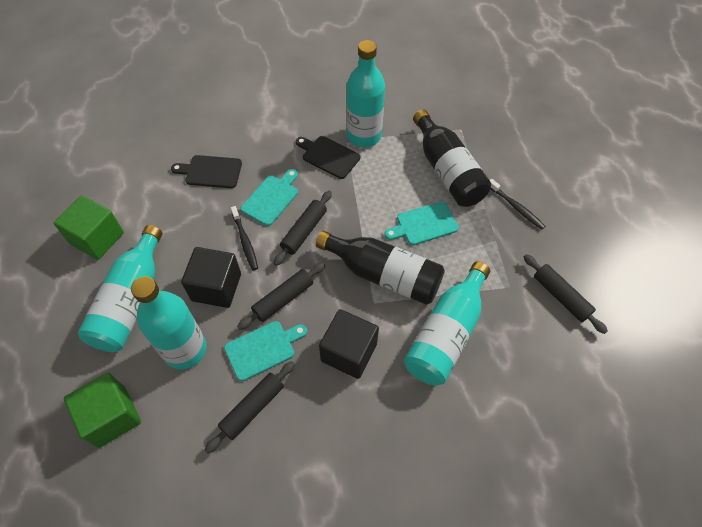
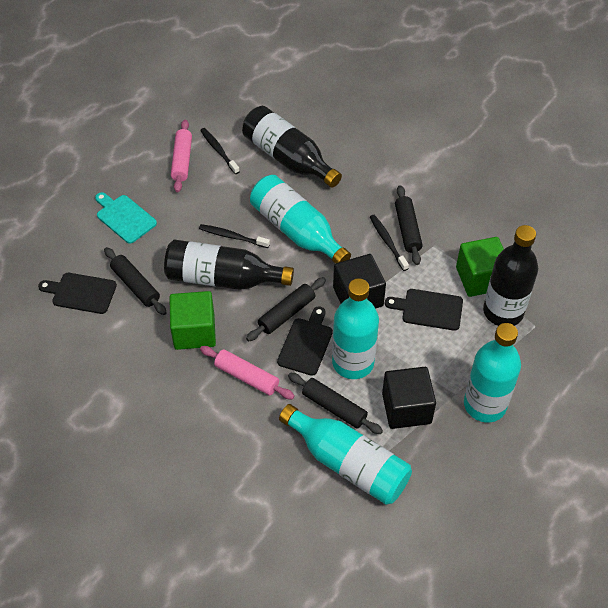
black bottle: [316,231,445,305] [413,110,491,207] = 2 -> [164,240,294,290] [242,106,342,188] [483,225,538,326] = 3
black cutting board: [171,155,242,188] [296,136,360,179] = 2 -> [38,273,117,314] [277,306,333,376] [385,289,463,331] = 3
black toothbrush: [231,206,258,270] [490,179,545,230] = 2 -> [199,224,270,248] [200,128,240,174] [370,215,409,271] = 3
pink rolling pin: none = 0 -> [171,120,192,192] [200,346,295,399] = 2
turquoise cutting board: [224,321,307,381] [241,169,298,226] [384,201,459,245] = 3 -> [95,192,157,244] = 1

